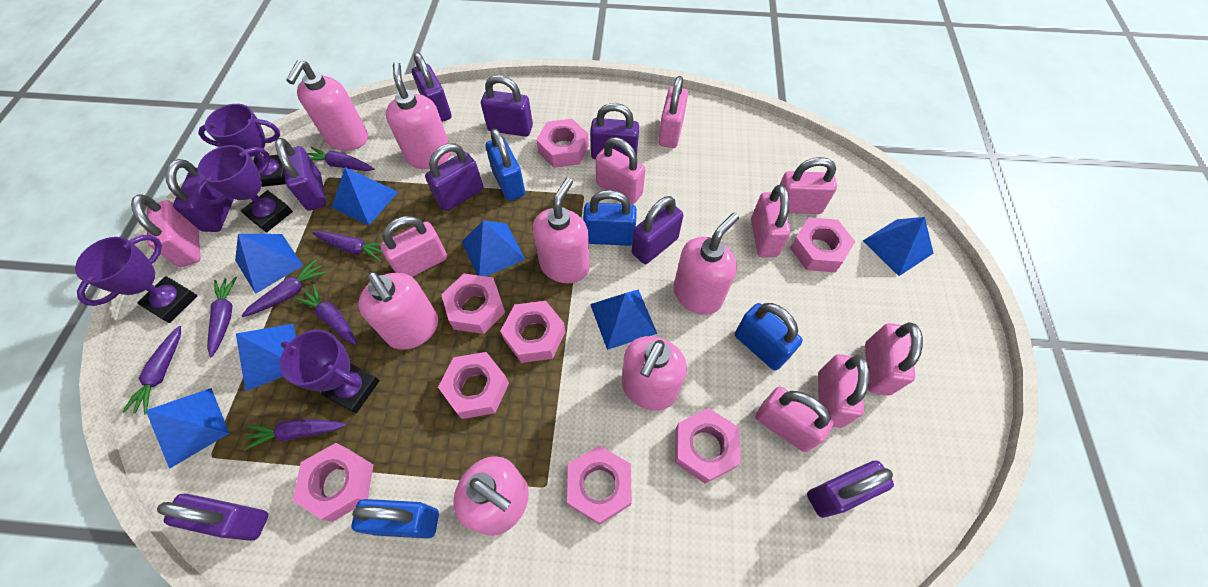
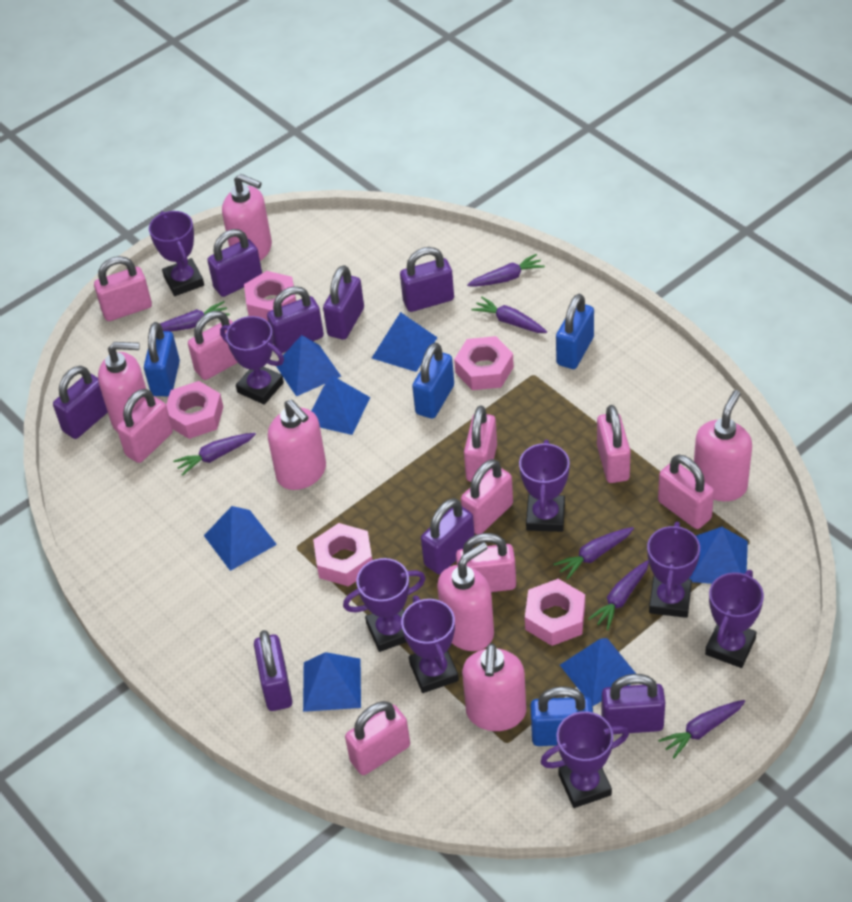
pink nut: [292,443,373,522] [438,352,509,419] [441,274,505,334] [500,301,566,363] [536,119,589,168] [567,445,632,525] [675,408,741,484] [790,217,855,272] = 8 -> [166,381,223,439] [244,271,296,321] [313,523,372,587] [454,336,514,390] [525,579,585,646] = 5
pink soap dispenser: [286,60,368,151] [358,272,438,350] [386,62,451,169] [453,456,529,536] [533,178,590,283] [622,336,687,410] [674,213,739,315] = 7 -> [98,342,146,432] [222,174,272,261] [268,399,326,490] [437,542,494,651] [462,643,526,731] [694,390,752,501] = 6
purple padlock: [157,493,268,541] [165,159,234,232] [275,138,326,211] [412,52,452,122] [425,144,483,211] [481,75,533,137] [590,103,639,160] [632,196,683,264] [807,461,894,518] = 9 -> [53,366,108,439] [207,229,262,297] [254,630,292,711] [267,286,324,353] [323,265,364,340] [400,247,454,312] [421,498,475,574] [601,674,665,734] = 8
purple trophy: [75,235,197,323] [196,145,293,232] [198,104,286,187] [280,330,380,413] = 4 -> [149,211,204,296] [220,316,284,405] [343,558,426,652] [401,595,459,693] [519,440,570,532] [540,711,629,808] [647,522,700,618] [705,570,764,668] = 8

